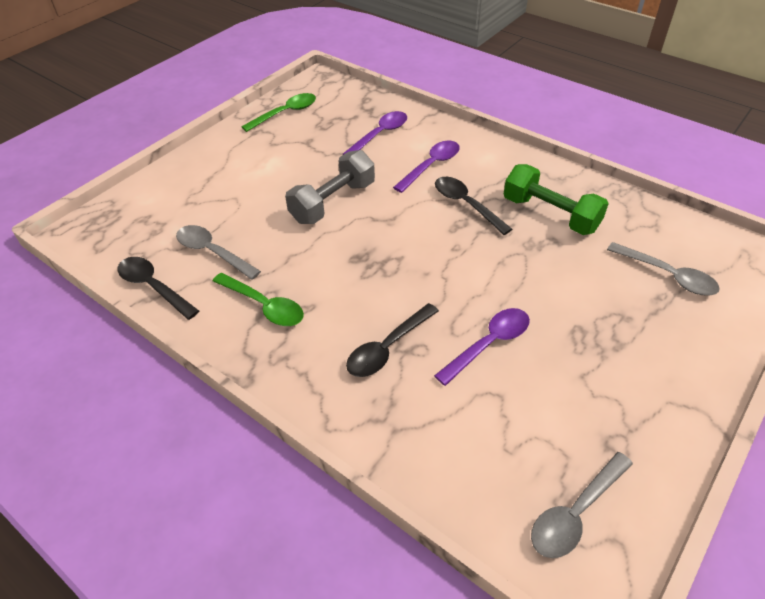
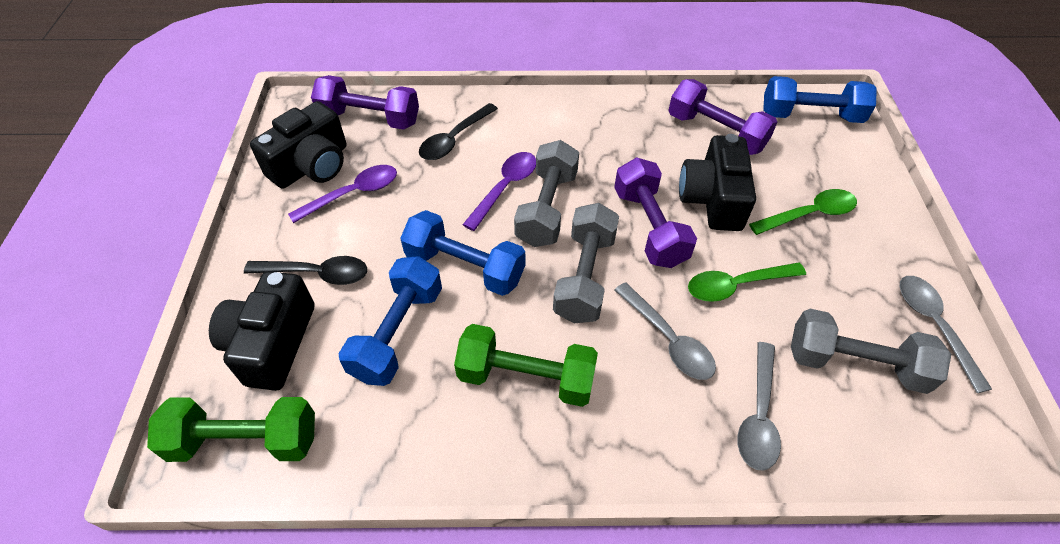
black camera: none = 0 -> [209,271,314,391] [250,101,347,189] [679,134,756,231] = 3
black spoon: [118,257,199,320] [346,303,439,377] [435,177,512,235] = 3 -> [244,256,367,285] [419,103,498,160] = 2
blue dumbbell: none = 0 -> [338,256,442,386] [400,210,525,296] [763,76,877,123] = 3
green dumbbell: [504,164,609,235] = 1 -> [147,397,315,462] [454,324,598,407] = 2
grey dumbbell: [285,150,375,224] = 1 -> [514,140,579,247] [553,203,619,323] [791,309,951,394] = 3
purple dumbbell: none = 0 -> [311,75,419,130] [614,157,697,268] [668,79,777,155] = 3
purple spoon: [343,111,407,155] [393,140,460,193] [434,308,530,386] = 3 -> [288,165,397,223] [462,152,536,231] = 2

